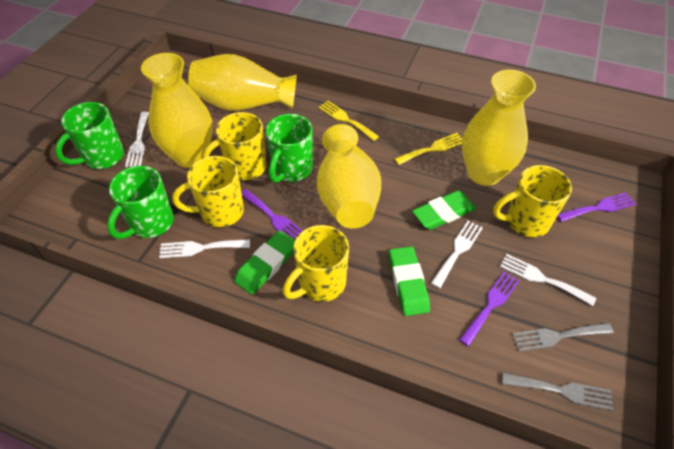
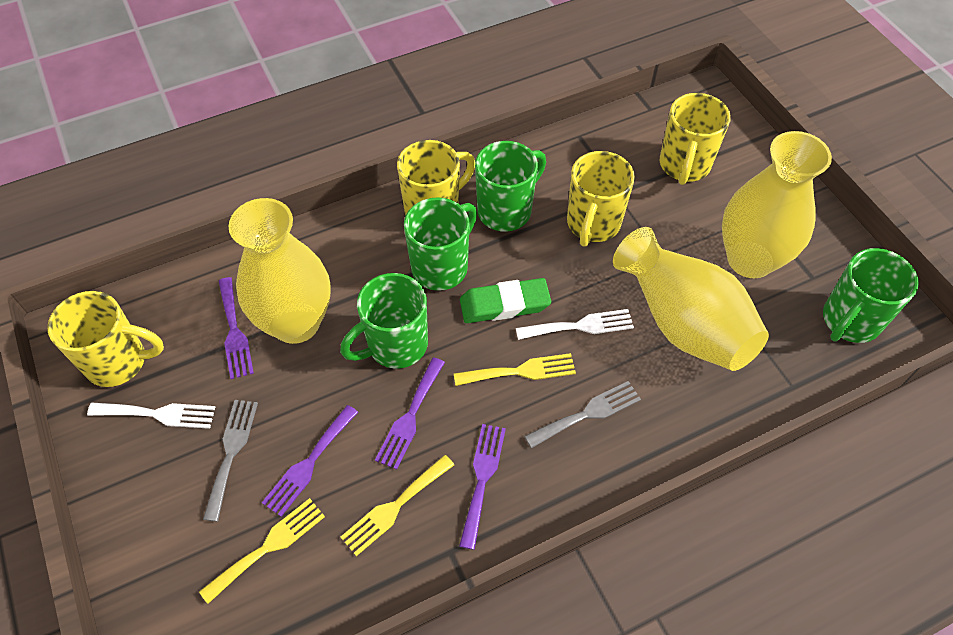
green eraser: [234,231,295,295] [389,246,430,316] [412,190,476,230] = 3 -> [460,278,551,323] = 1
green mug: [55,102,124,169] [107,166,174,239] [266,114,313,183] = 3 -> [340,273,428,369] [404,197,477,291] [475,141,546,232] [823,248,919,343] = 4
purple fork: [241,189,303,240] [459,272,519,346] [557,192,636,222] = 3 -> [219,277,254,379] [262,405,358,517] [375,357,445,470] [459,424,506,550] = 4
white fork: [125,112,149,167] [159,239,250,258] [431,220,483,288] [500,254,596,306] = 4 -> [87,403,215,429] [516,309,634,340] = 2
yellow fork: [318,101,379,141] [394,133,462,165] = 2 -> [199,498,325,604] [340,455,454,556] [454,353,576,386] = 3
yellow vase: [141,53,213,168] [188,54,297,111] [317,124,381,229] [462,70,536,186] = 4 -> [228,198,330,344] [613,227,769,371] [722,131,832,278] = 3

